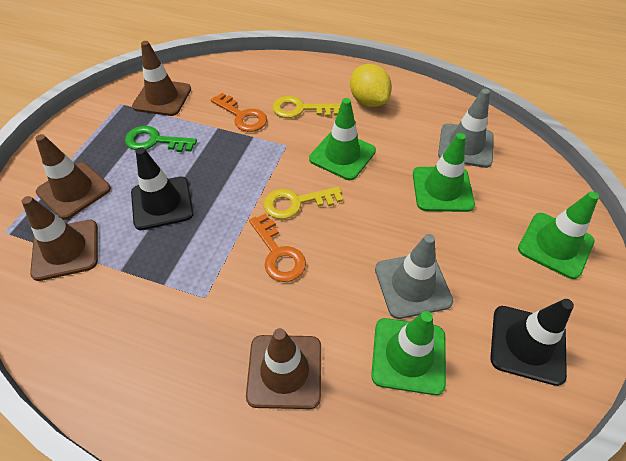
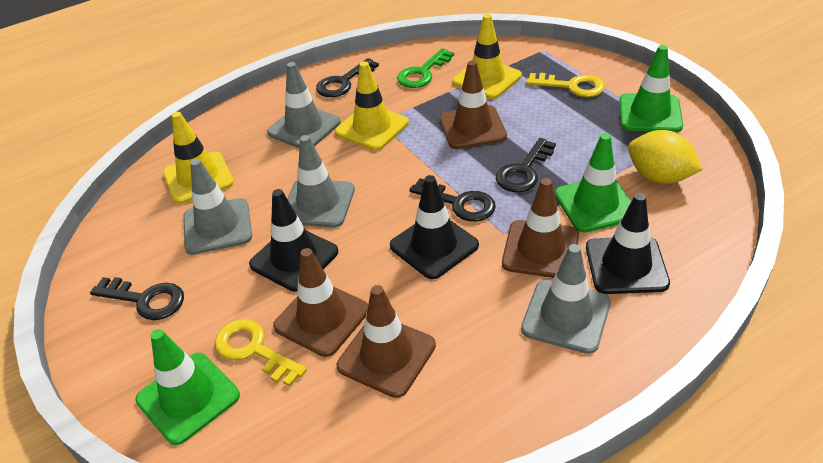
black key: none = 0 -> [90,277,184,320] [316,58,379,97] [409,178,496,222] [496,138,556,192] = 4
black traffic cone: [131,147,194,230] [490,299,574,386] = 2 -> [249,189,338,292] [390,175,479,279] [586,193,670,294] = 3
green traffic cone: [309,98,376,180] [371,311,446,395] [413,133,475,212] [518,191,599,279] = 4 -> [135,329,240,445] [555,133,631,233] [619,45,683,132] = 3
grey traffic cone: [375,234,453,319] [438,89,494,168] = 2 -> [183,159,252,255] [267,62,341,148] [287,135,355,228] [521,244,611,354] = 4
orange key: [211,93,267,132] [249,213,306,282] = 2 -> none = 0
yellow traffic cone: none = 0 -> [163,112,234,204] [335,61,409,151] [452,14,522,99] = 3

